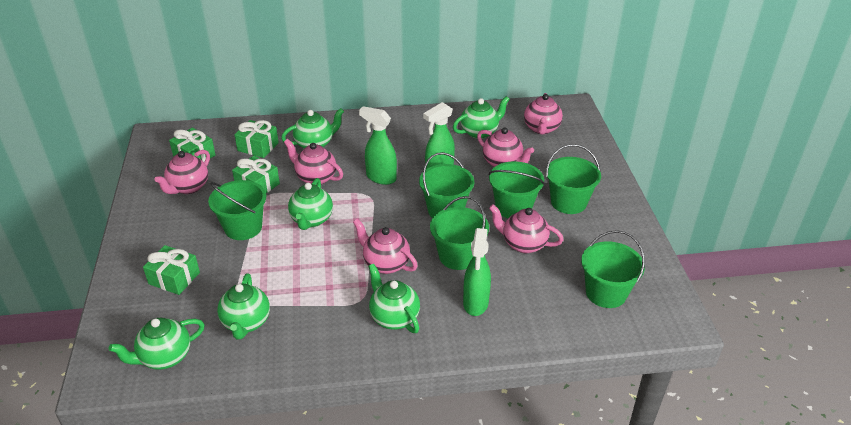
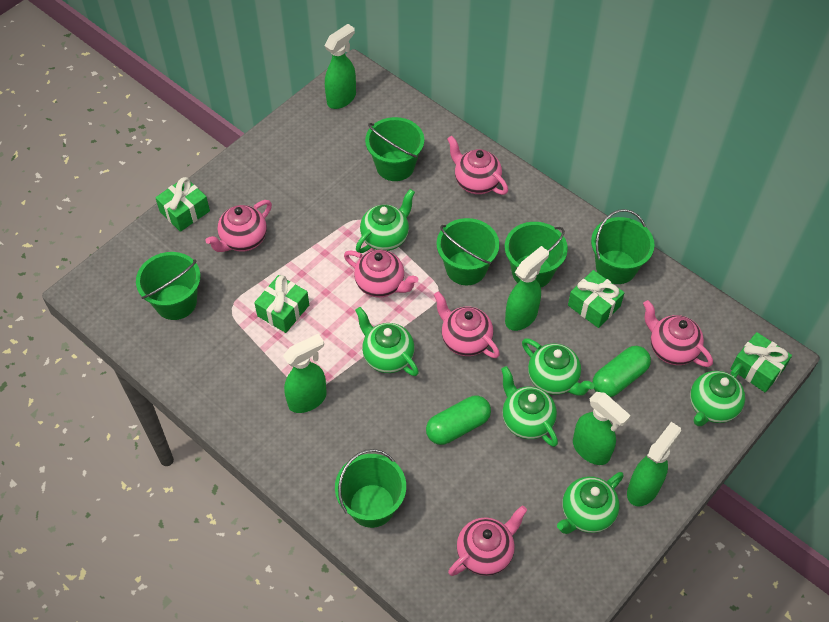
green capsule: none = 0 -> [426,396,491,445] [593,346,651,397] = 2
green spray bottle: [359,106,397,185] [423,102,455,169] [463,228,491,316] = 3 -> [283,334,327,413] [324,24,356,109] [505,246,549,331] [573,392,631,465] [627,422,681,507] = 5

